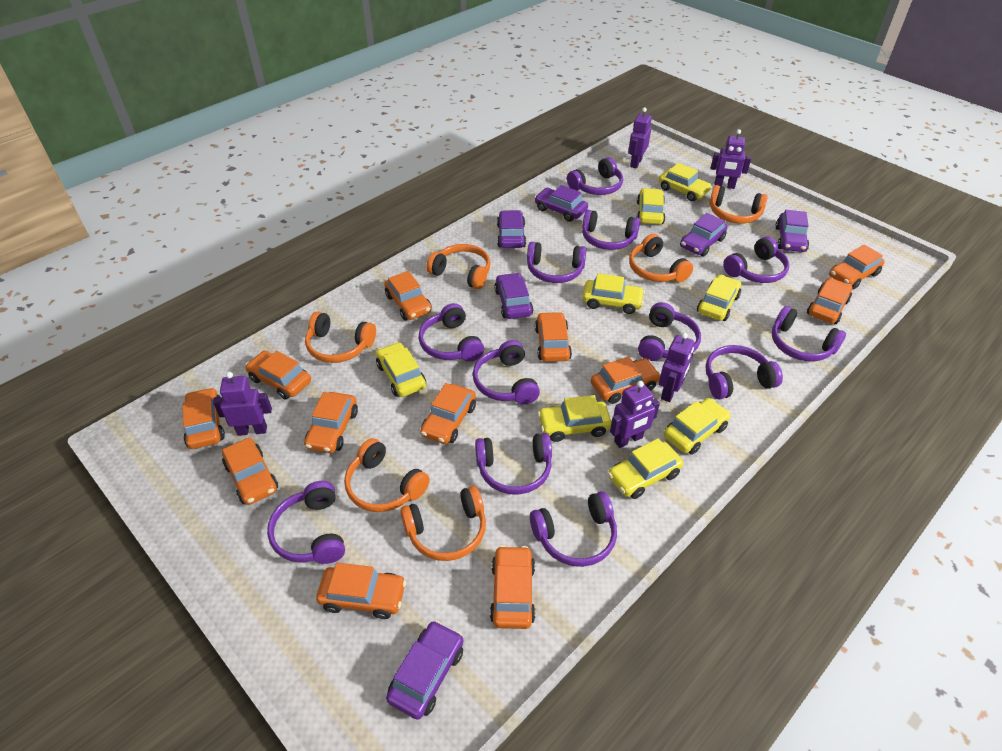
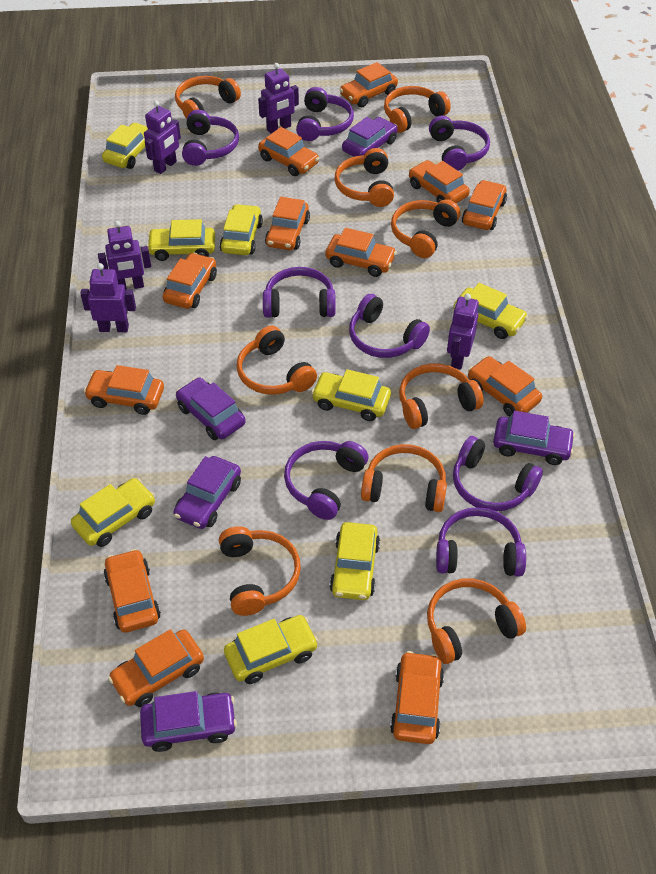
orange headphones: [305,312,376,363] [344,438,430,512] [400,486,486,561] [426,244,491,289] [629,234,693,282] [709,185,768,224] = 6 -> [175,76,241,119] [219,526,301,616] [236,326,317,395] [334,148,394,207] [361,444,447,512] [384,86,451,133] [391,199,460,258] [399,363,484,429] [427,579,526,664] = 9
purple car: [386,620,464,720] [494,273,533,319] [497,210,526,248] [535,185,588,222] [680,213,728,257] [775,210,809,252] = 6 -> [140,691,237,752] [173,456,241,529] [176,378,246,440] [342,117,398,157] [493,410,575,465] = 5
purple headphones: [267,481,345,564] [419,303,484,362] [473,340,540,405] [475,433,552,495] [527,242,587,283] [530,491,617,567] [567,157,623,195] [582,210,640,250] [638,302,701,361] [706,345,783,399] [723,236,789,283] [772,306,846,362] = 12 -> [182,109,239,166] [263,267,335,318] [284,441,368,520] [296,87,354,141] [349,294,430,358] [429,116,490,171] [436,507,526,577] [453,436,543,511] = 8

